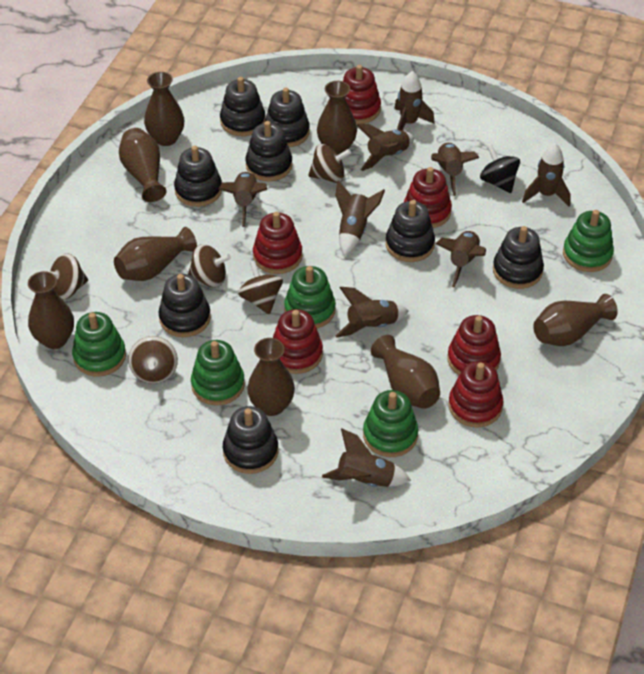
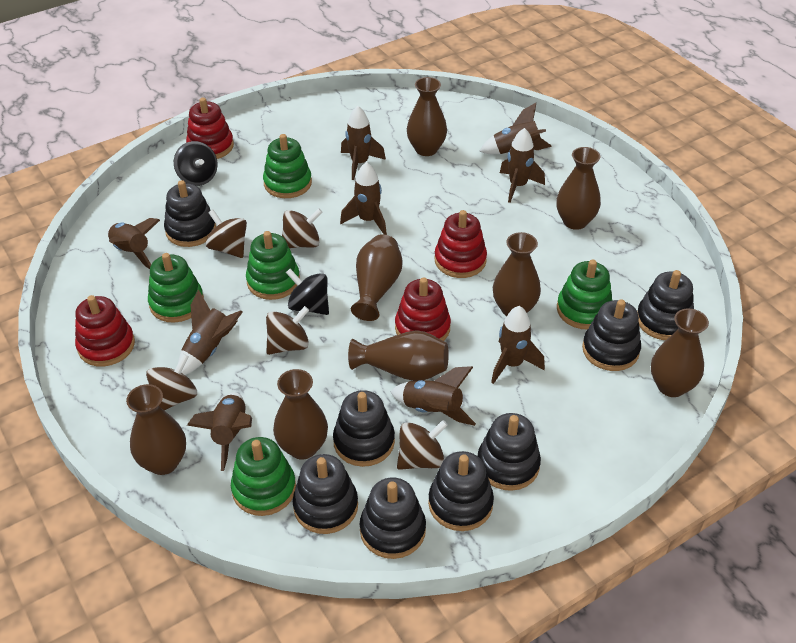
black spinning top: [480,145,520,193] = 1 -> [174,141,217,186] [286,269,329,315] = 2
red stacking toy: [253,212,303,274] [273,309,323,374] [343,65,381,124] [404,167,452,228] [448,315,501,375] [448,361,503,427] = 6 -> [75,295,135,366] [186,98,234,159] [395,277,451,341] [435,210,487,278] = 4

